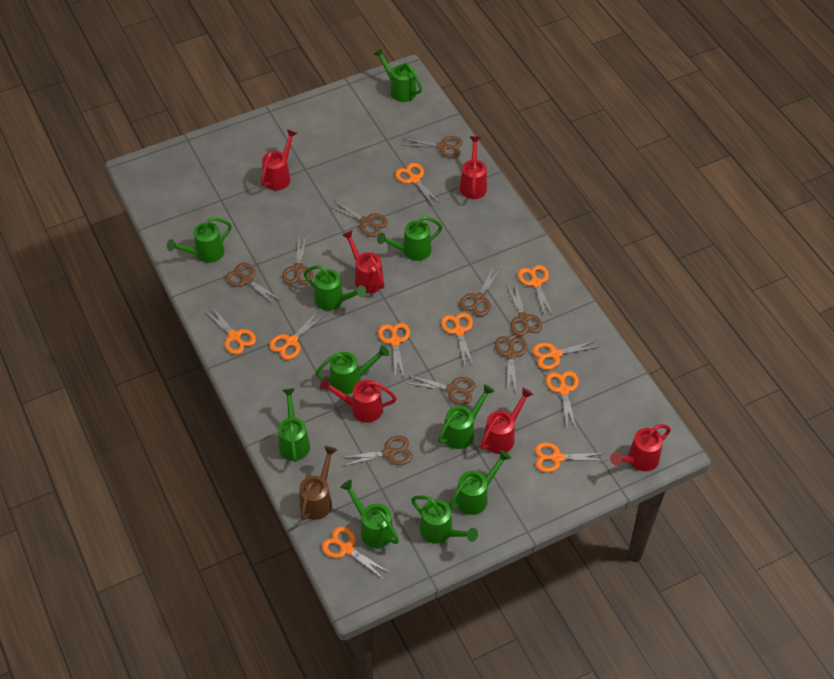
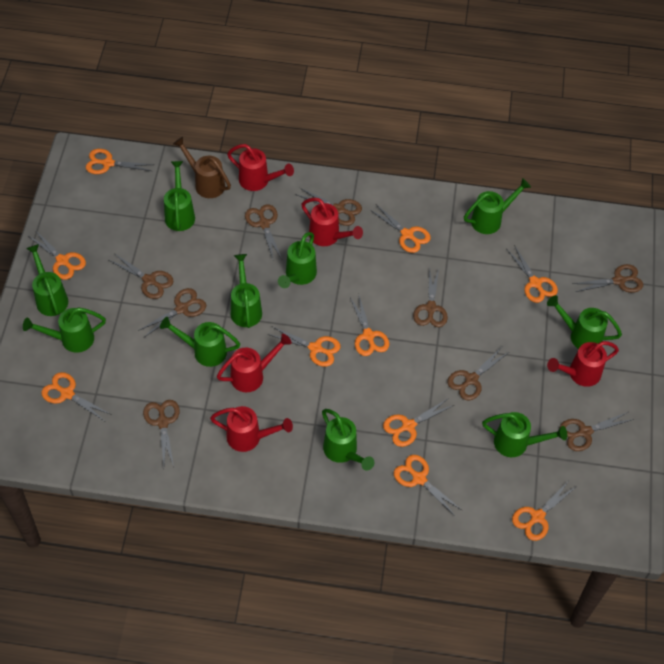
red watering can: [261,129,297,190] [320,378,397,423] [342,230,384,293] [460,136,487,199] [480,388,534,454] [610,424,671,471] = 6 -> [210,406,293,452] [217,334,292,392] [227,144,294,191] [301,198,363,246] [547,341,619,387] = 5

